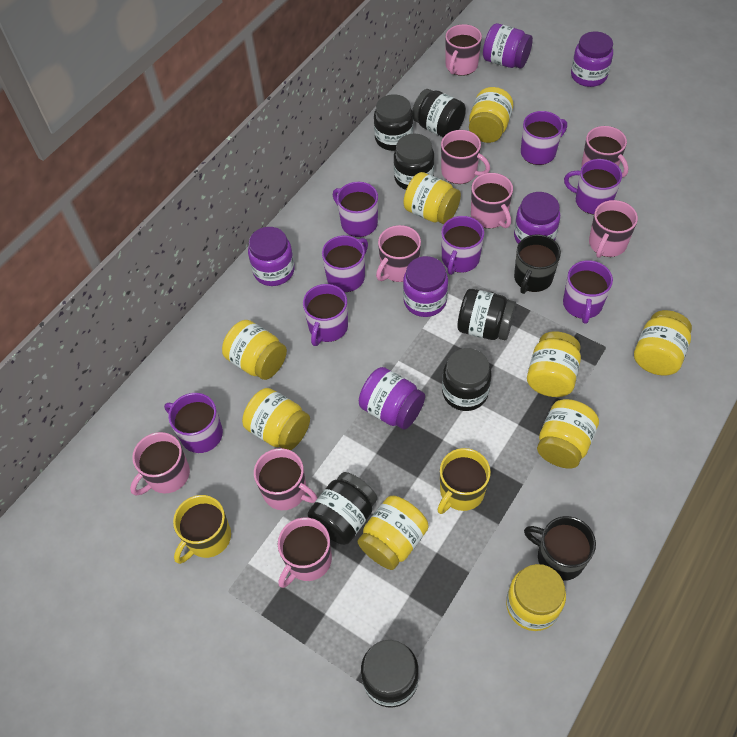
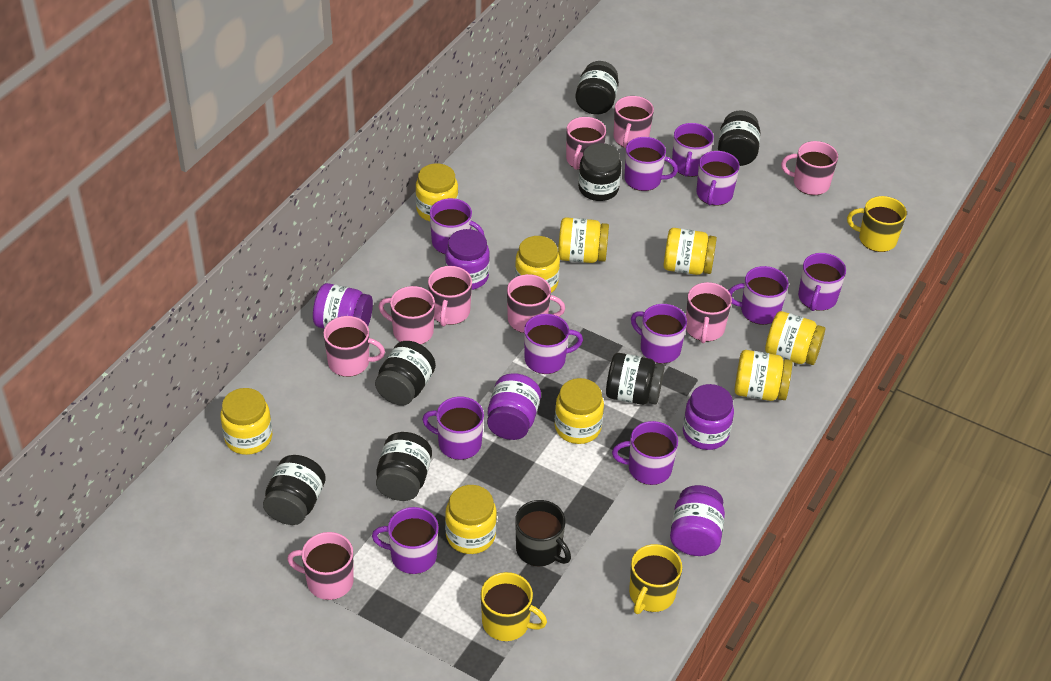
black mug: [514,234,561,294] [524,516,596,581] = 2 -> [515,500,571,567] = 1
purple jar: [248,227,295,286] [359,367,425,430] [403,256,448,317] [483,23,533,69] [514,192,560,244] [571,31,613,87] = 6 -> [313,283,373,329] [445,229,490,290] [487,373,541,440] [670,485,725,556] [683,384,734,450] = 5
purple mug: [164,393,223,453] [303,284,348,346] [322,235,368,292] [333,182,378,237] [441,216,484,275] [521,111,567,165] [563,260,613,324] [564,159,622,215] = 8 -> [372,507,439,574] [422,397,484,460] [430,198,485,254] [524,314,583,374] [612,421,678,485] [624,137,678,191] [631,304,687,364] [672,123,714,177] [696,151,740,206] [729,266,789,325] [798,253,846,311] = 11
yellow mug: [173,495,231,564] [437,448,491,514] = 2 -> [481,572,547,641] [629,544,682,614] [847,196,907,252] = 3

